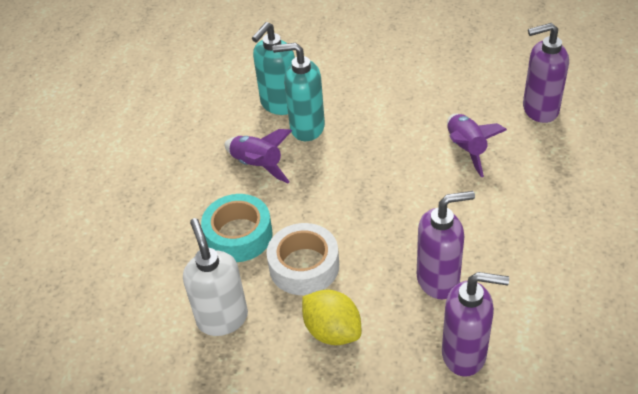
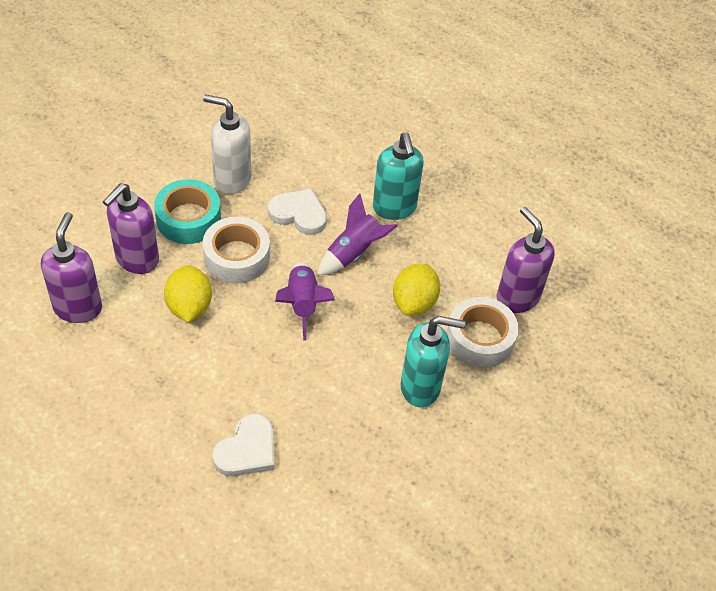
white heart: none = 0 -> [212,414,274,477] [268,188,327,235] = 2
white tape: [267,223,339,295] = 1 -> [203,217,270,284] [447,297,519,368] = 2
yellow lemon: [302,289,362,345] = 1 -> [164,265,212,322] [393,264,440,316] = 2

